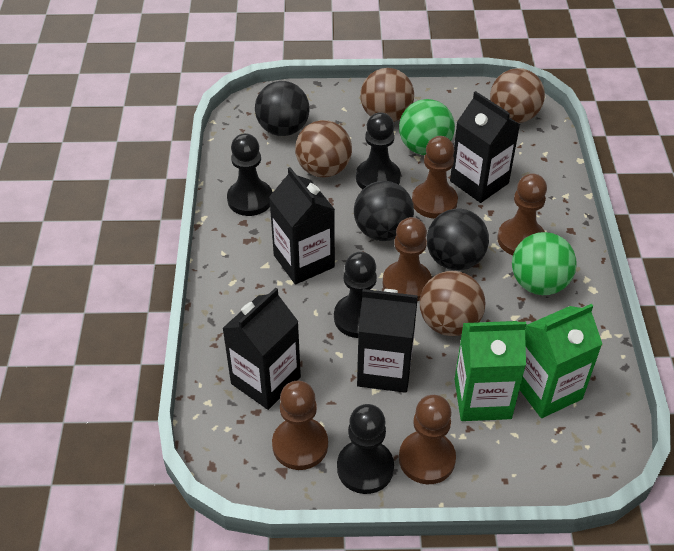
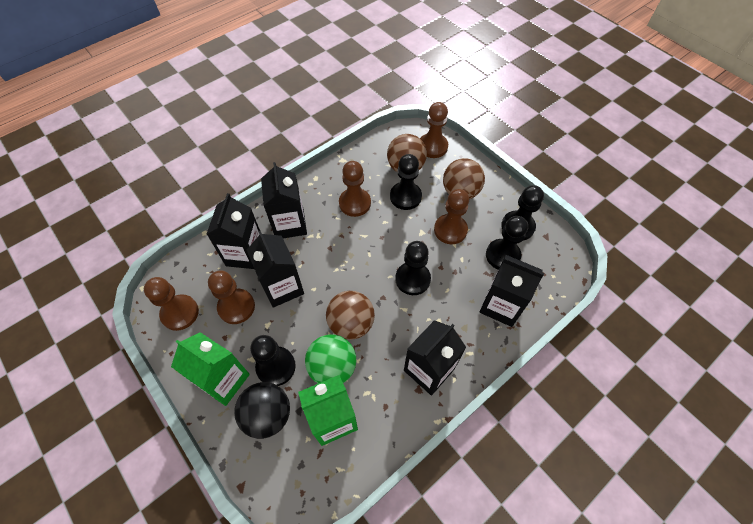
black ball: [255,81,310,136] [354,181,414,241] [427,209,489,271] = 3 -> [234,382,290,439] = 1
black carton: [222,288,301,410] [269,167,335,285] [357,289,418,393] [450,91,520,203] = 4 -> [207,193,260,269] [247,231,304,308] [261,162,307,238] [404,320,466,396] [480,255,544,327] = 5
black pawn: [227,133,272,216] [334,252,377,338] [337,404,394,494] [356,112,401,189] = 4 -> [250,335,296,386] [390,154,422,210] [395,241,431,295] [486,216,528,270] [501,185,544,241] = 5
brown ball: [295,120,352,177] [360,68,414,122] [420,271,485,336] [490,68,545,123] = 4 -> [326,291,375,340] [387,134,427,172] [443,158,485,199] = 3
green ball: [399,99,455,155] [512,232,577,295] = 2 -> [305,334,356,383] = 1

